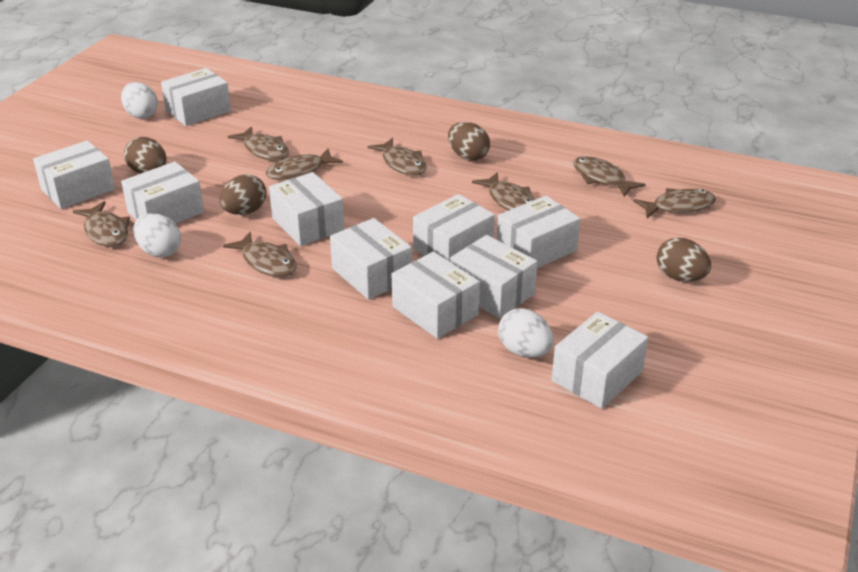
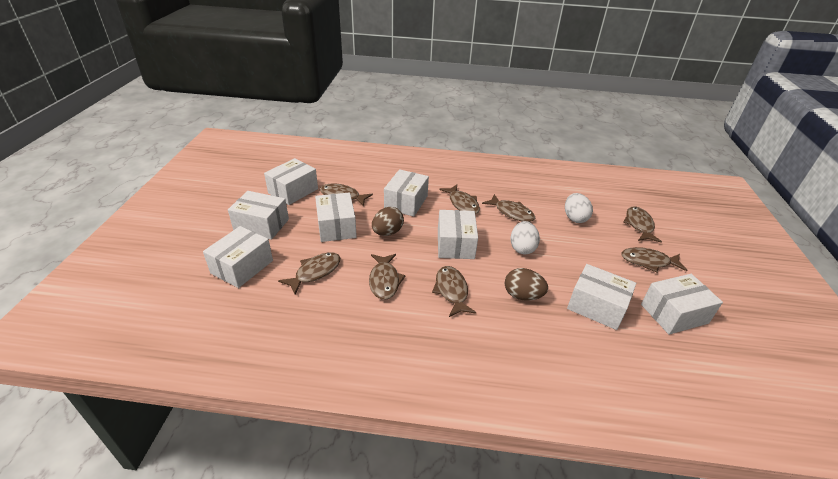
brown egg: [124,137,167,173] [219,174,266,215] [448,122,490,161] [657,238,711,282] = 4 -> [372,207,404,236] [505,268,548,301] = 2
white box: [33,140,115,209] [121,161,204,224] [161,68,231,126] [269,172,345,246] [330,218,412,300] [392,252,480,339] [413,194,495,262] [450,235,538,319] [497,195,580,268] [552,311,648,409] = 10 -> [203,226,273,288] [228,191,289,240] [264,158,318,205] [315,193,357,242] [384,169,429,217] [438,210,478,259] [567,264,636,330] [641,274,723,335] = 8
white egg: [121,82,158,119] [133,213,181,257] [498,308,554,358] = 3 -> [511,221,540,254] [565,193,593,223] = 2

